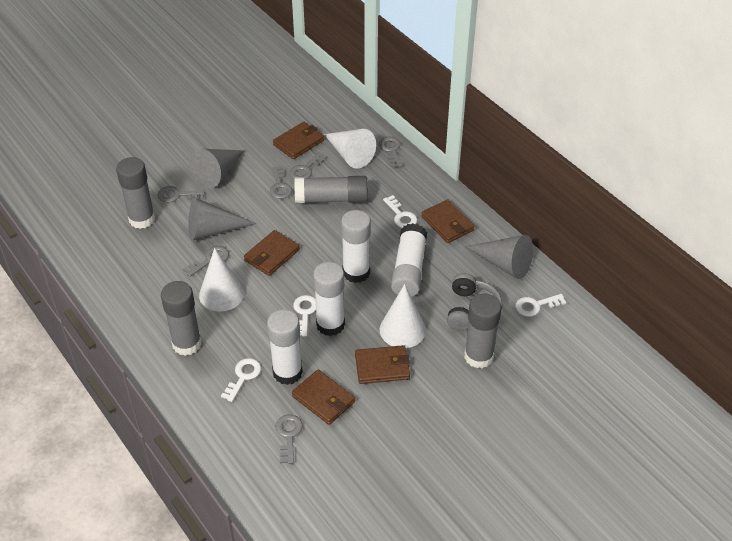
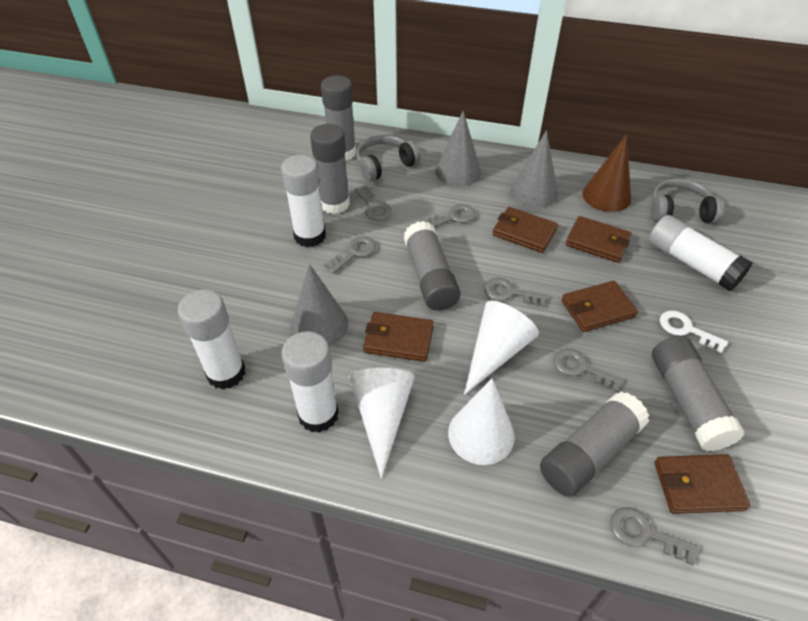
brown cone: none = 0 -> [582,134,631,212] = 1
grey glue stick: [116,157,155,229] [161,281,202,356] [295,176,368,203] [464,294,502,369] = 4 -> [310,124,350,214] [321,76,356,161] [404,221,461,311] [540,392,649,497] [652,336,745,451] = 5
grey headphones: [447,273,503,331] = 1 -> [356,135,421,181] [651,178,724,223] = 2
white key: [221,358,261,402] [293,295,316,336] [383,195,417,228] [515,294,566,317] = 4 -> [660,310,728,353] = 1

